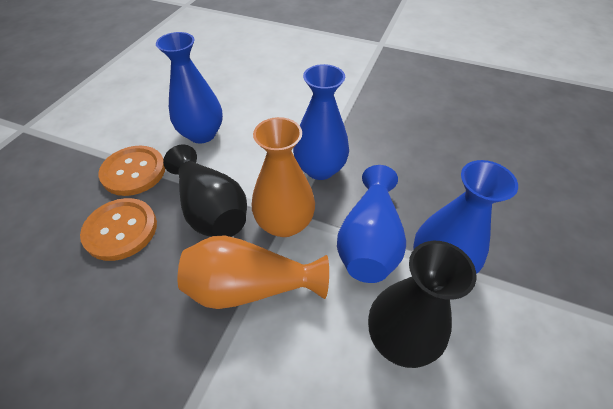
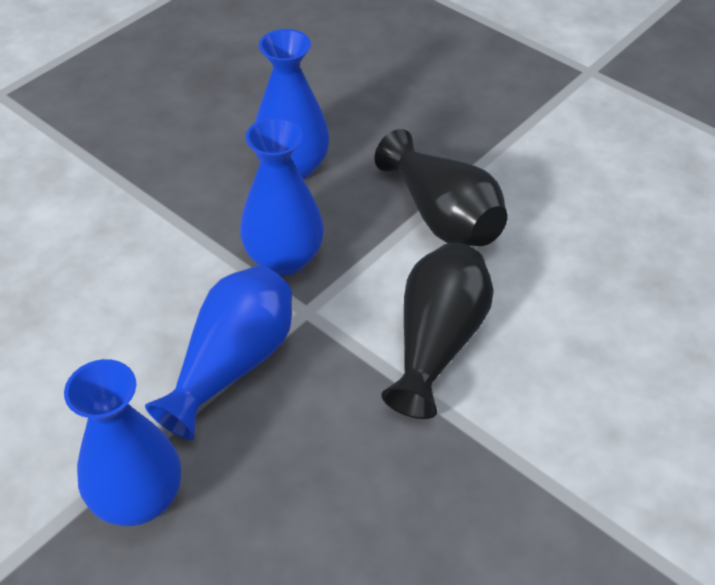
orange button: [80,198,157,261] [99,146,165,196] = 2 -> none = 0
orange vase: [178,235,329,309] [252,117,315,237] = 2 -> none = 0

